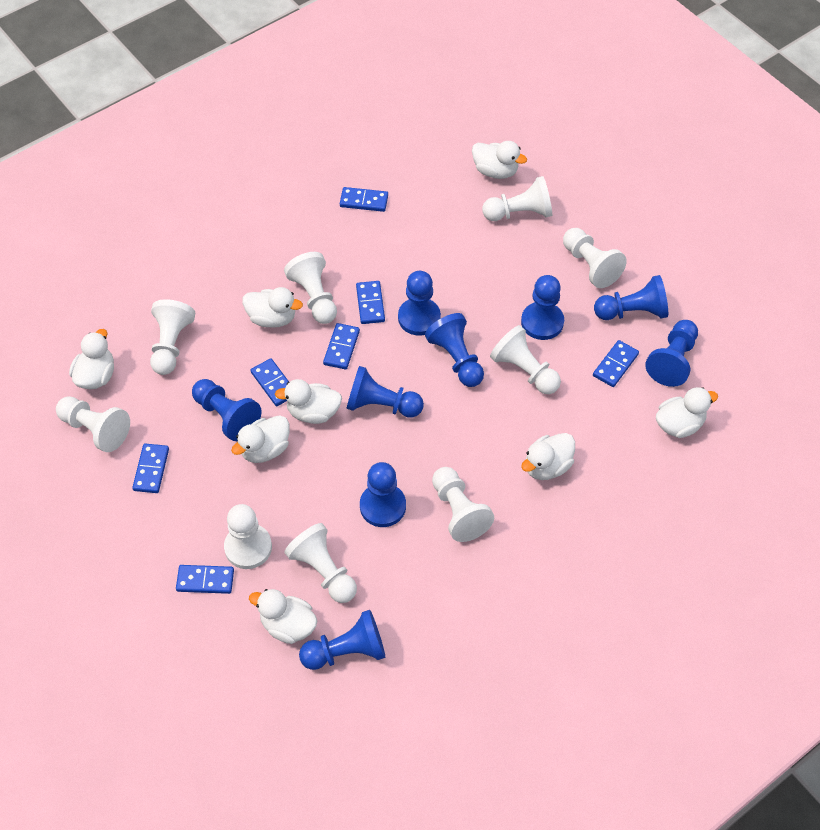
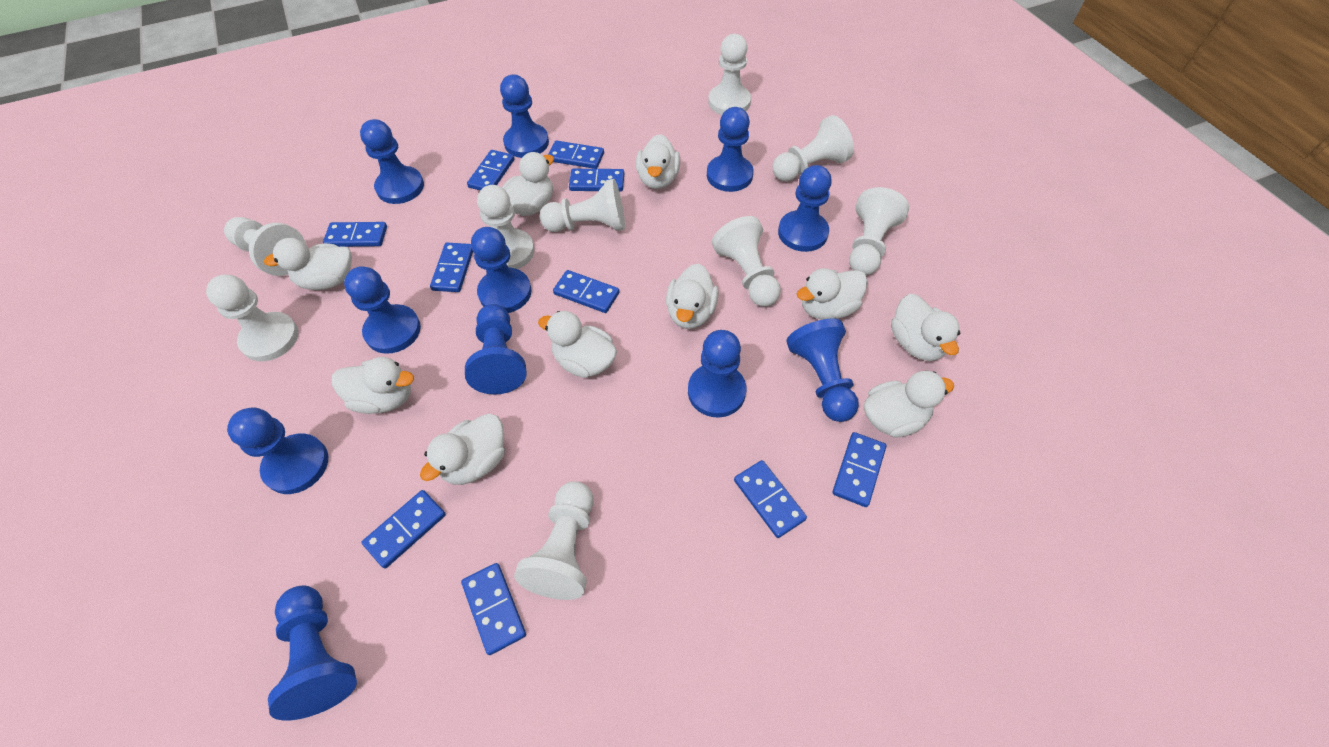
blue domino: [132,443,169,493] [176,565,234,594] [251,358,289,406] [323,323,360,369] [340,187,388,212] [356,281,385,324] [593,340,639,387] = 7 -> [323,222,387,247] [362,490,446,568] [430,243,473,292] [461,563,526,655] [467,150,514,191] [549,141,604,169] [553,270,619,313] [569,169,624,191] [734,460,807,538] [832,432,886,507] = 10
blue pawn: [192,379,262,441] [299,610,385,670] [346,366,424,418] [360,462,406,527] [398,271,441,336] [425,313,484,387] [521,275,564,340] [594,275,668,320] [645,320,698,387] = 9 -> [227,408,328,494] [268,586,357,721] [344,266,421,354] [360,119,424,204] [465,304,526,395] [471,227,532,313] [500,75,549,158] [688,330,746,418] [707,107,754,192] [778,165,832,252] [787,318,859,422] = 11
white duck: [69,329,114,389] [231,415,290,463] [242,287,303,328] [249,589,317,644] [275,379,342,424] [472,141,527,179] [521,433,575,480] [656,387,718,438] = 8 -> [264,238,352,290] [332,357,414,414] [420,414,505,485] [502,152,554,216] [538,311,617,378] [636,134,680,189] [666,263,719,329] [797,268,868,320] [864,371,954,438] [891,294,960,361] = 10

